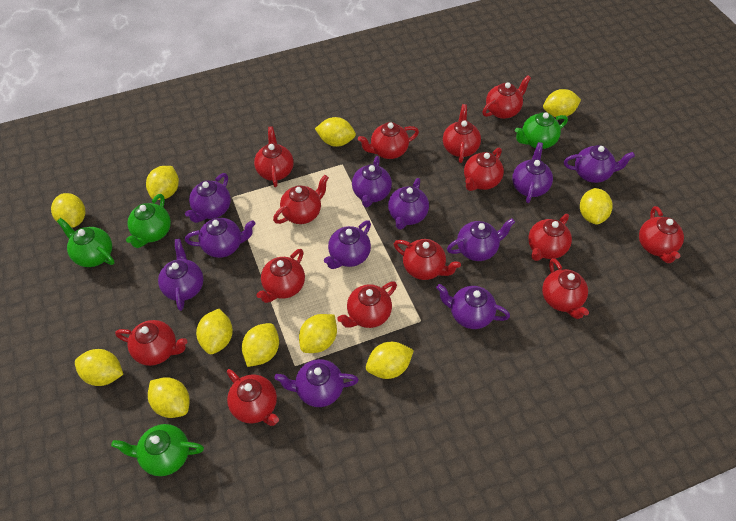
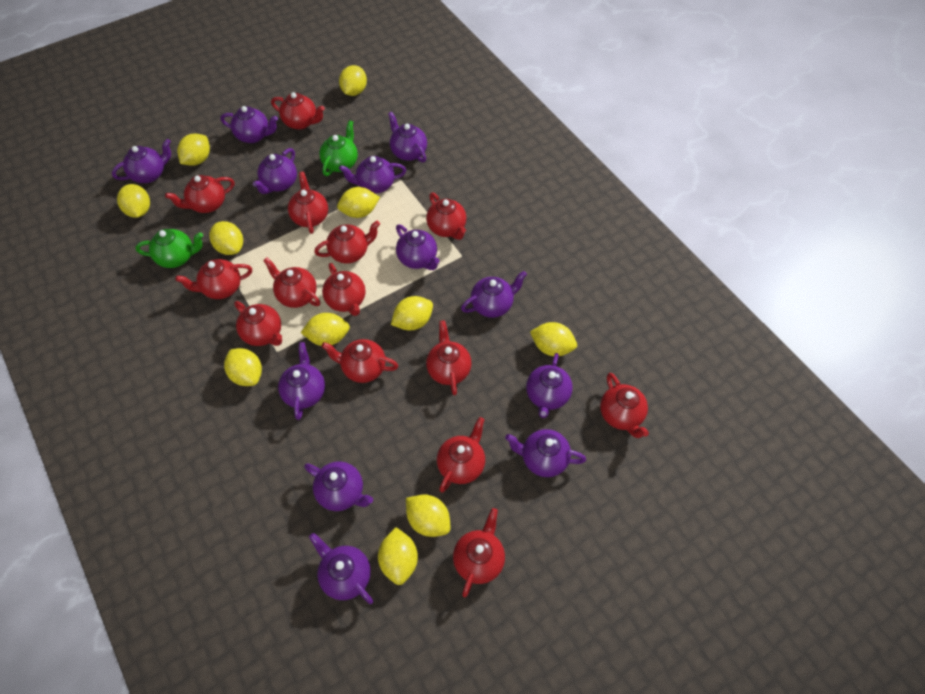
green teapot: [57,218,115,267] [111,424,204,476] [126,194,171,248] [515,112,568,149] = 4 -> [135,229,203,268] [319,120,358,176] = 2
purple teapot: [158,239,203,311] [185,173,231,223] [185,218,255,258] [274,359,359,407] [324,220,371,269] [352,156,392,207] [388,178,429,230] [436,284,510,329] [447,218,515,261] [512,142,553,203] [564,145,635,183] = 11 -> [112,139,171,183] [220,106,278,143] [253,148,297,194] [278,342,325,420] [304,461,373,511] [309,533,373,604] [339,156,406,193] [388,112,427,163] [396,224,440,270] [461,271,527,318] [505,429,586,477] [526,353,573,418] = 12

